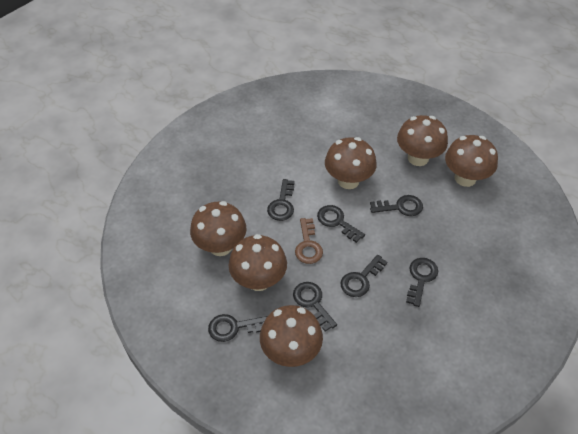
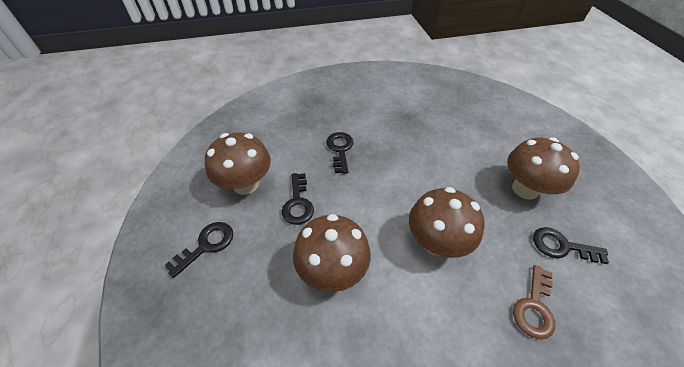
black key: [208,314,268,342] [267,179,295,221] [293,282,337,332] [317,205,365,243] [340,255,387,297] [370,195,423,216] [406,258,438,307] = 7 -> [164,222,233,278] [282,173,314,225] [326,132,354,174] [533,227,609,264] = 4
brown mushroom: [190,201,247,256] [229,234,287,291] [260,305,323,367] [325,137,377,189] [397,115,448,166] [445,135,498,187] = 6 -> [205,132,271,195] [293,214,371,292] [409,187,485,258] [507,137,580,200] = 4

